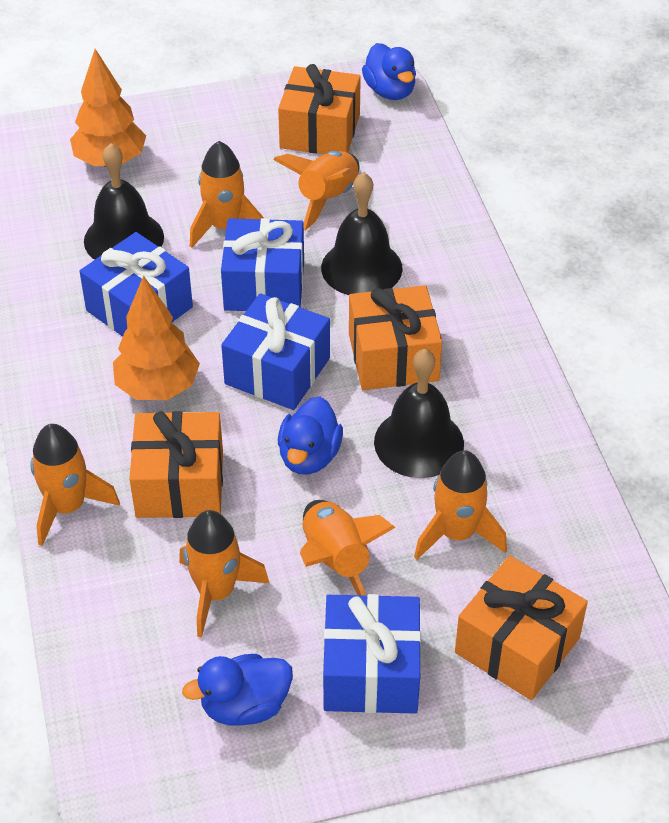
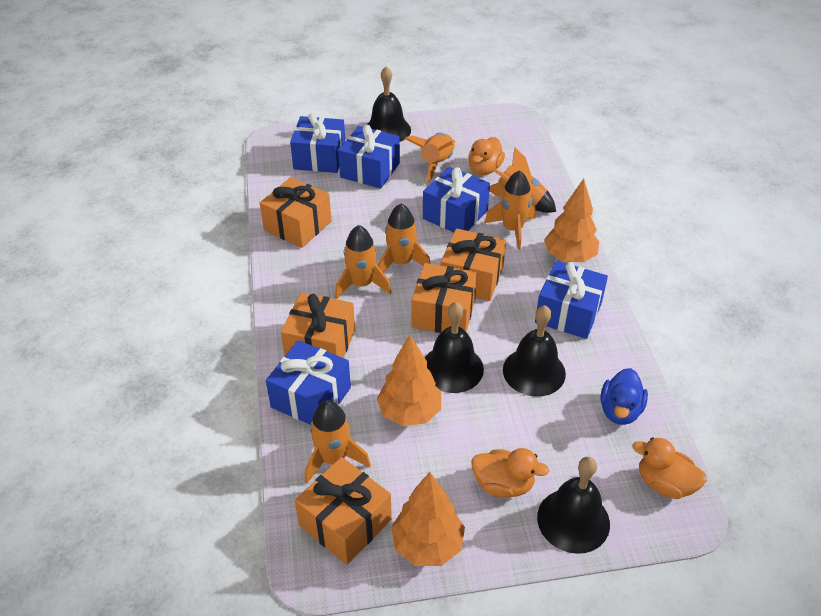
black bell: [84,143,164,260] [321,172,403,295] [374,349,464,478] = 3 -> [367,66,411,142] [425,302,484,393] [503,305,566,397] [537,457,610,554] = 4
blue duck: [182,654,293,726] [278,397,343,475] [362,43,416,100] = 3 -> [600,368,648,425] = 1
blue gift: [79,232,193,337] [221,218,304,311] [221,293,330,410] [323,594,421,714] = 4 -> [266,340,351,424] [290,113,345,173] [338,125,400,189] [423,167,490,232] [535,261,608,339] = 5
orange duck: none = 0 -> [468,137,505,175] [471,448,549,497] [633,438,707,499] = 3
orange gift: [129,411,223,518] [278,64,361,154] [349,285,442,390] [455,555,588,700] = 4 -> [260,177,332,248] [281,293,355,358] [295,457,392,565] [412,263,477,333] [441,229,506,301] = 5
orange tree: [70,49,146,167] [113,275,200,400] = 2 -> [377,335,441,426] [391,472,465,566] [544,179,599,262] = 3

